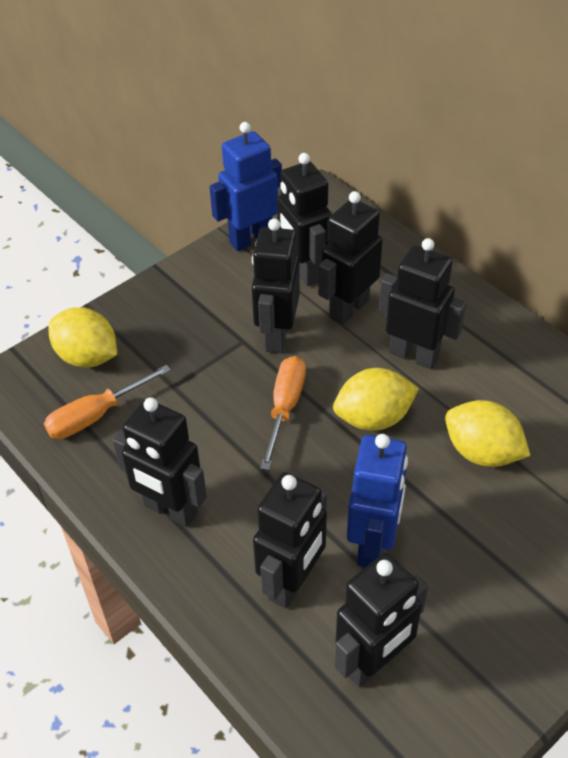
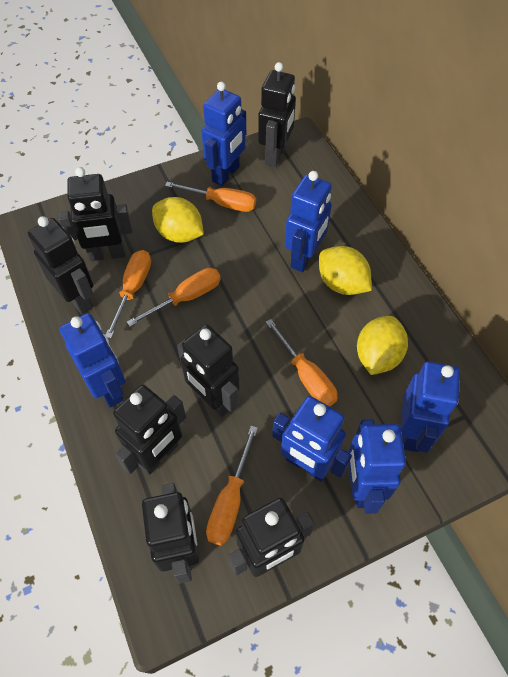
blue robot: [210,122,282,251] [347,434,408,567] = 2 -> [59,313,126,407] [202,82,246,186] [272,396,352,482] [285,171,332,272] [348,420,406,514] [400,361,460,453] = 6
orange screwdriver: [44,365,171,439] [260,356,306,470] = 2 -> [106,250,151,338] [127,268,221,327] [165,182,256,212] [206,426,258,546] [266,319,337,406] = 5

